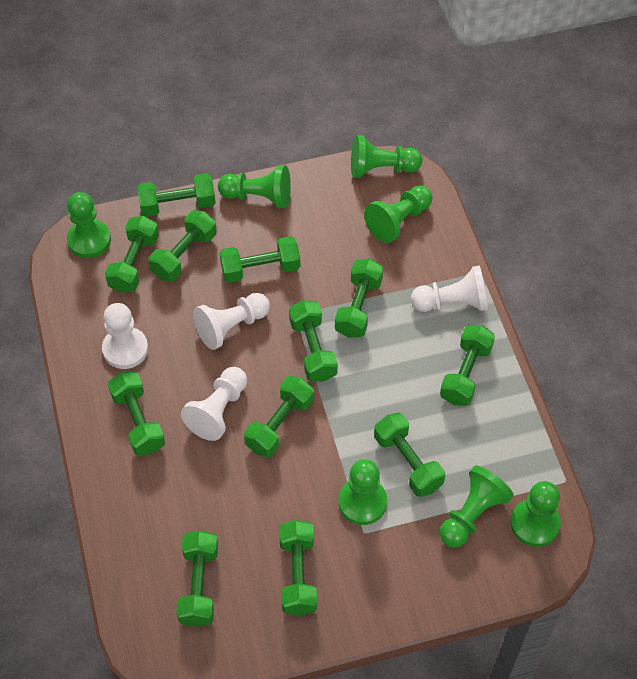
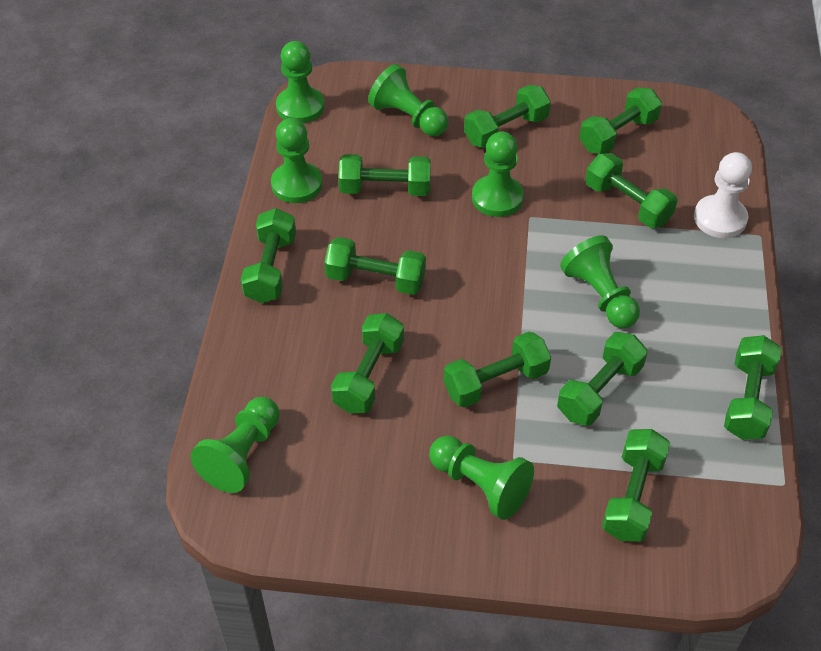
green dumbbell: [105,216,159,293] [108,372,165,455] [137,173,216,217] [148,210,216,282] [176,530,218,627] [219,236,300,283] [244,376,314,458] [279,520,317,616] [289,300,338,382] [335,258,383,338] [374,413,445,497] [440,325,495,406] = 12 -> [241,208,296,303] [324,237,426,295] [331,313,404,413] [339,154,431,196] [444,332,551,408] [464,85,551,148] [557,332,648,426] [579,88,662,154] [585,153,678,228] [602,429,670,542] [724,335,782,440] = 11
white pawn: [102,303,148,369] [181,367,247,441] [193,293,270,350] [411,265,488,312] = 4 -> [694,152,752,238] = 1

